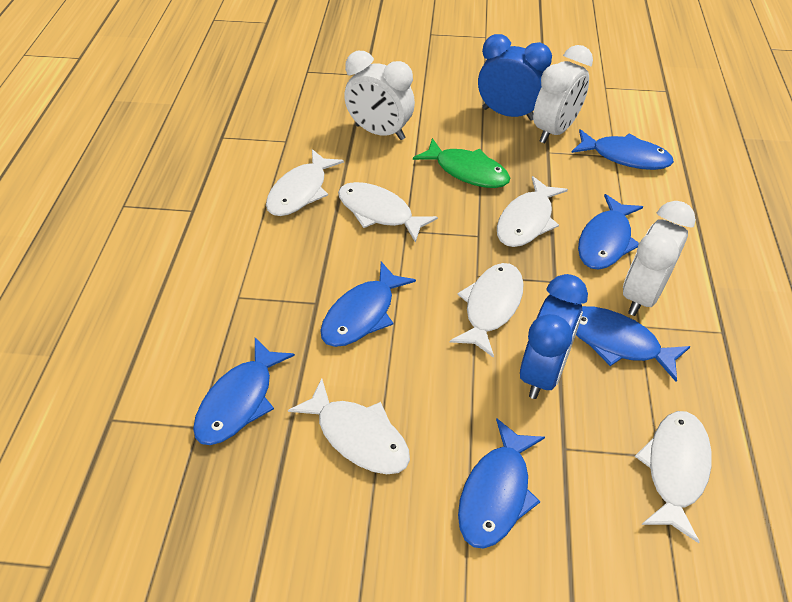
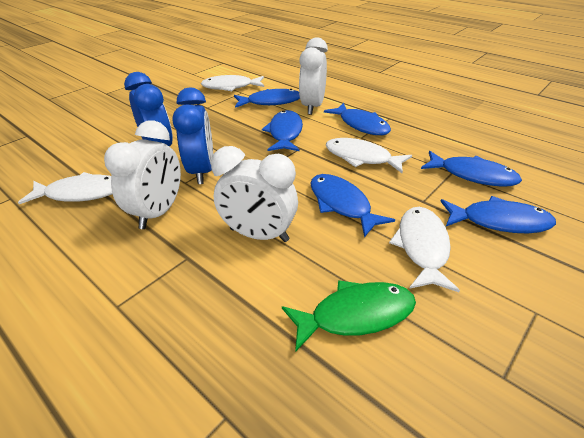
white fish: [266,149,344,216] [288,378,410,474] [338,182,438,243] [450,263,524,358] [497,176,568,247] [635,411,712,543] = 6 -> [18,172,112,204] [201,75,264,91] [325,138,412,173] [389,207,460,292] = 4

